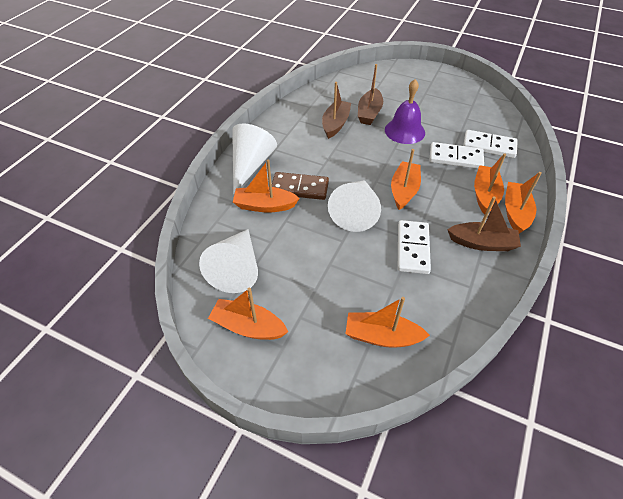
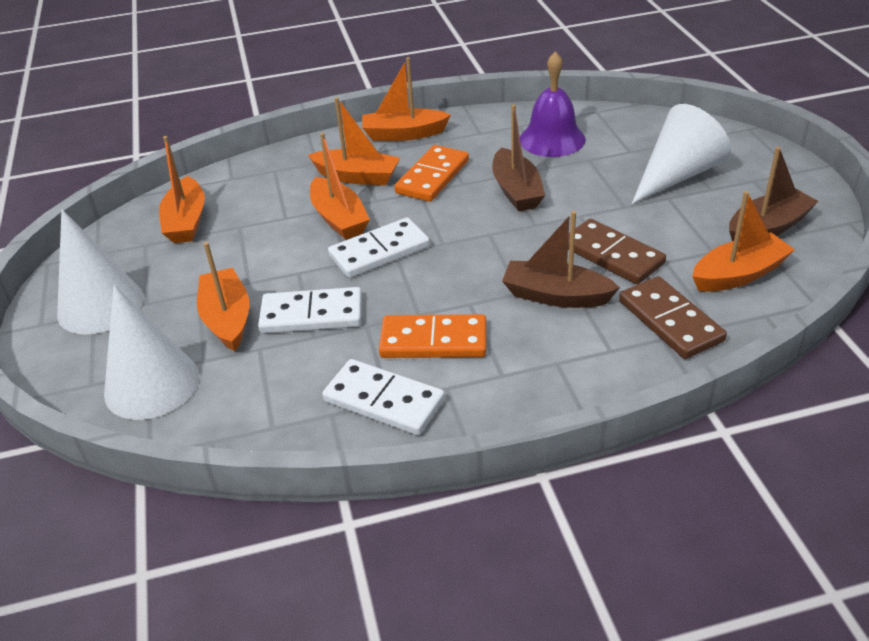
brown domino: [272,172,329,200] = 1 -> [568,219,666,284] [619,276,727,359] = 2
orange domino: none = 0 -> [379,314,486,358] [394,145,469,202] = 2

